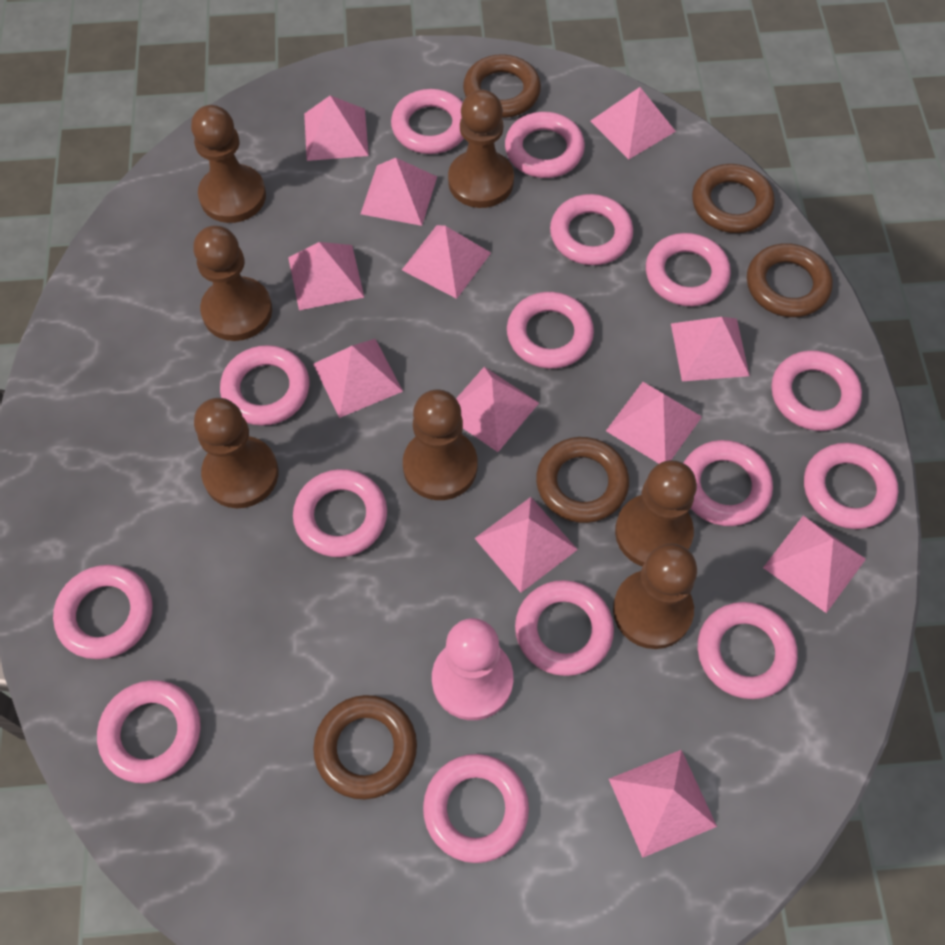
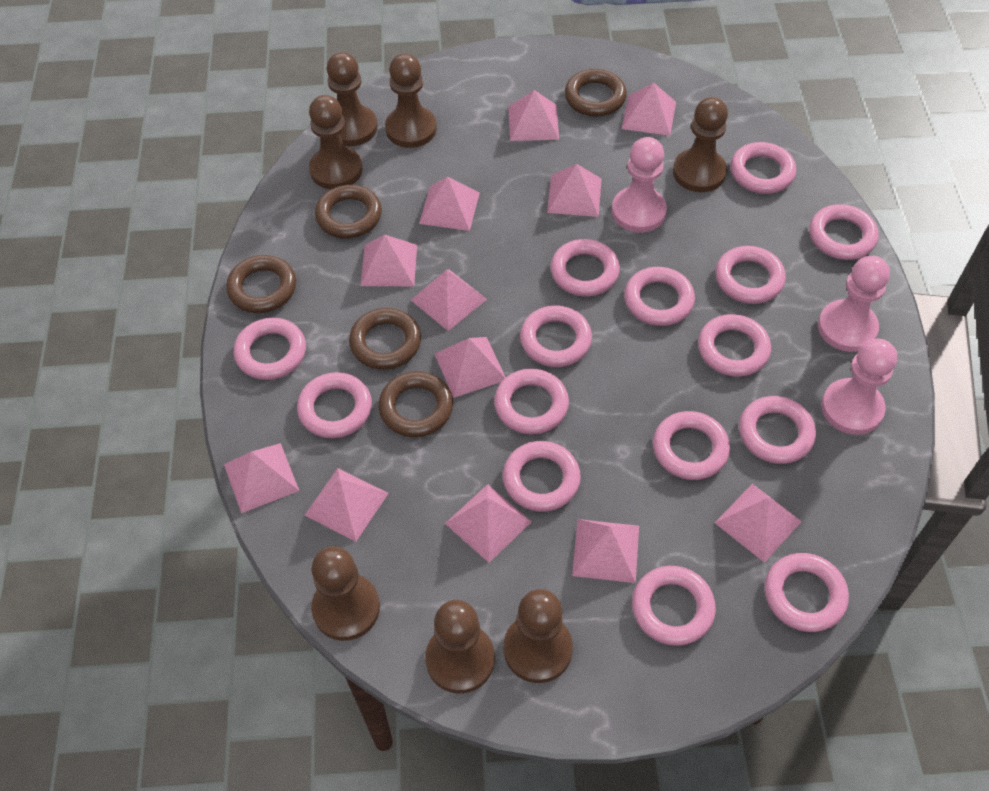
pink pawn: [432,618,513,720] = 1 -> [612,137,667,233] [818,256,890,352] [821,339,897,435] = 3

